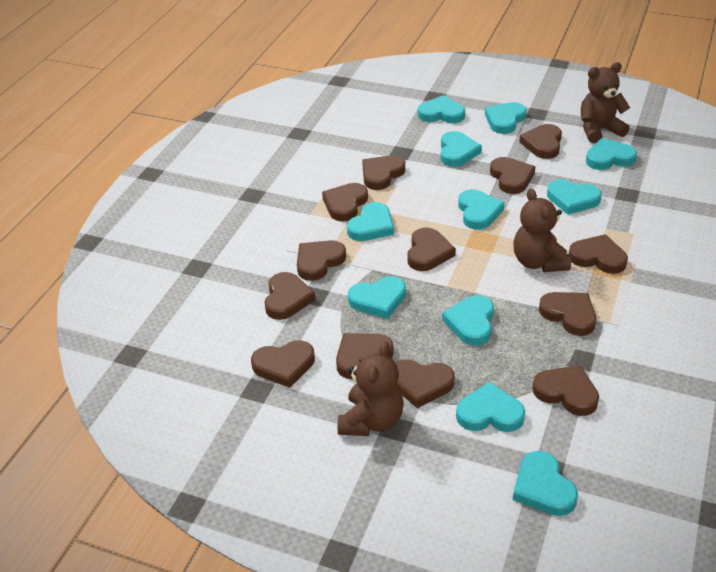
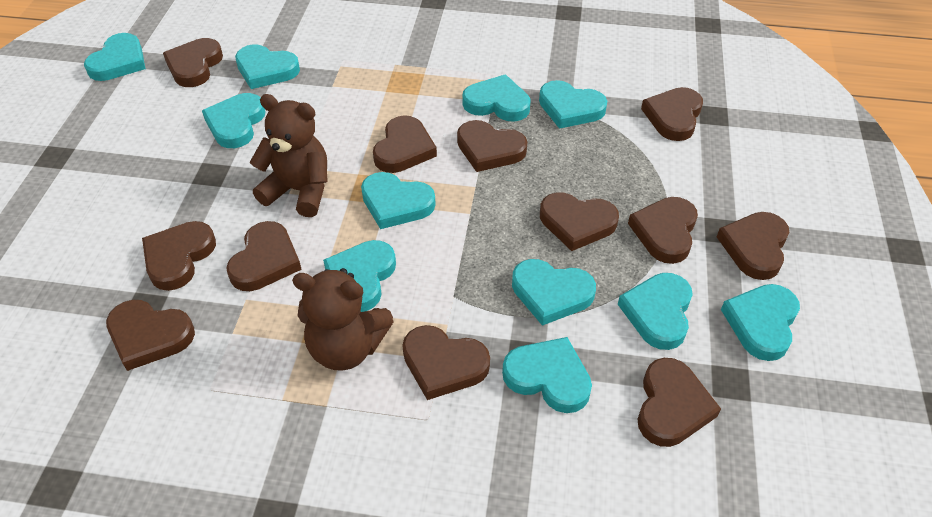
brown heart: [251,340,315,388] [264,272,315,320] [297,240,346,281] [322,183,368,221] [336,333,394,379] [362,155,405,190] [395,359,455,408] [407,228,456,271] [490,157,535,194] [519,124,562,159] [532,365,599,416] [539,292,596,336] [569,234,628,274] = 13 -> [106,300,195,371] [142,221,216,291] [163,38,223,87] [226,221,302,291] [373,115,437,173] [402,325,490,400] [457,120,527,172] [540,192,619,251] [628,197,698,264] [638,358,721,447] [641,87,703,141] [717,212,789,280] = 12
brown teddy bear: [338,342,404,436] [514,188,571,272] [581,62,630,143] = 3 -> [250,94,328,217] [292,268,394,371] = 2

